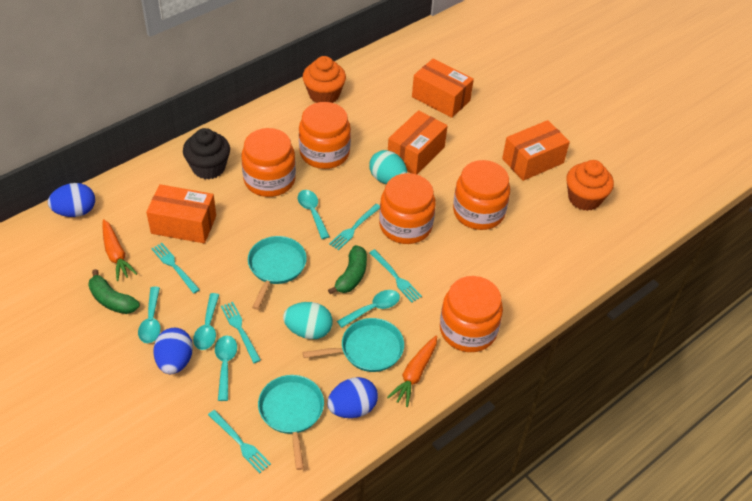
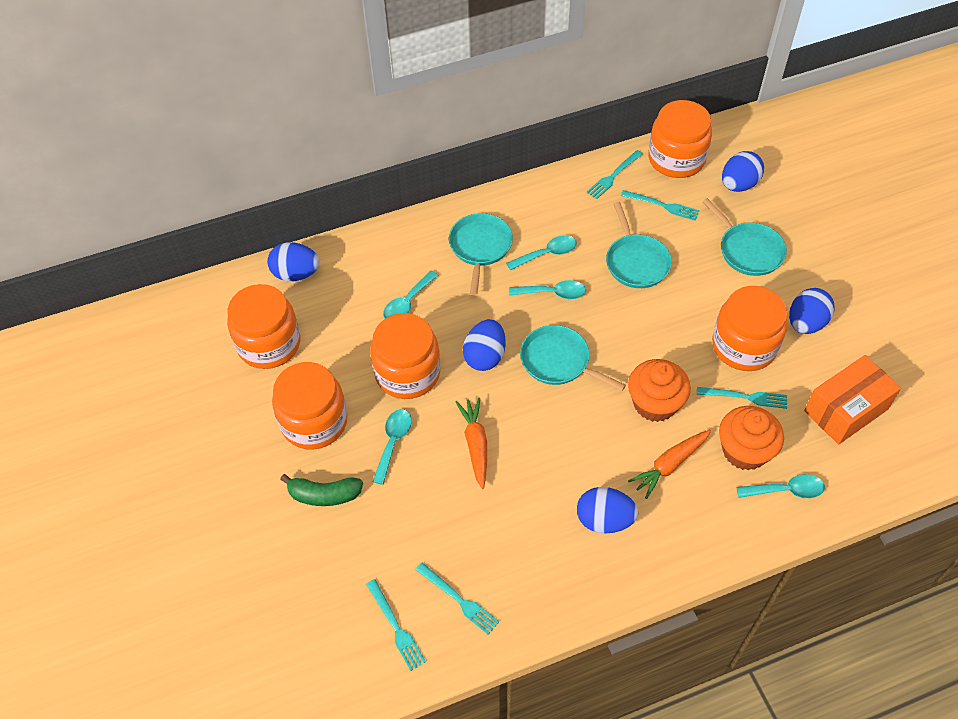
black cupcake: [183,128,230,180] = 1 -> none = 0
blue egg: [48,183,95,217] [153,328,193,374] [327,377,378,418] = 3 -> [267,242,319,281] [463,319,506,371] [577,487,638,533] [722,151,764,192] [789,288,835,334] = 5
green banana: [88,269,140,314] [328,245,367,294] = 2 -> [280,474,363,506] = 1
orange box: [146,184,216,243] [388,110,448,174] [412,58,474,118] [502,120,570,181] = 4 -> [804,355,901,445] = 1
turquoise egg: [283,302,333,339] [369,150,407,184] = 2 -> none = 0
turquoise pan: [248,236,307,310] [258,375,324,470] [302,318,404,372] = 3 -> [449,213,513,295] [520,325,626,391] [606,202,672,288] [702,198,787,276] = 4

